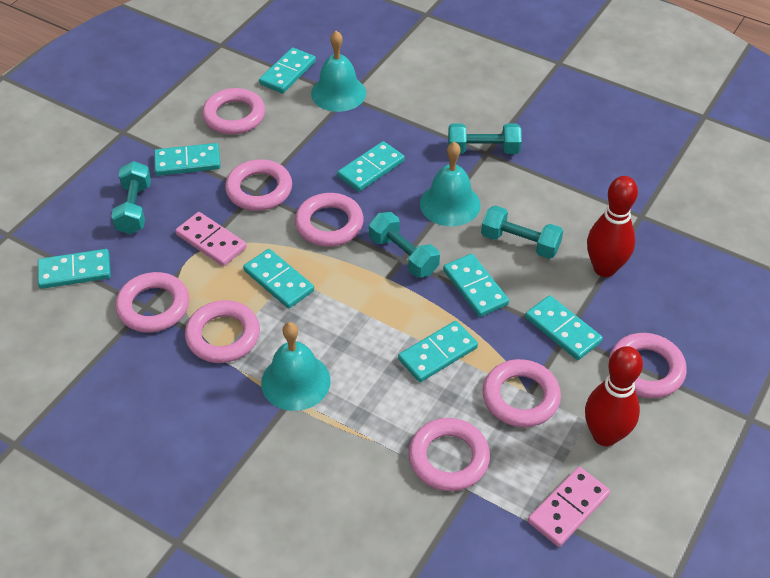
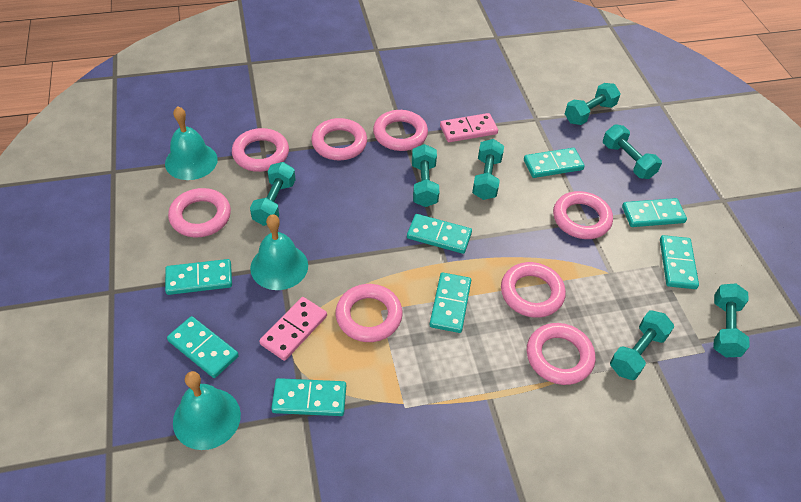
red bowling pin: [585,346,643,446] [587,176,638,277] = 2 -> none = 0
turquoise dumbbell: [111,161,151,234] [369,212,440,278] [448,123,522,154] [481,205,563,259] = 4 -> [250,162,296,226] [412,144,439,207] [472,139,504,200] [565,83,621,125] [603,124,662,179] [610,311,674,380] [714,283,750,357] = 7

